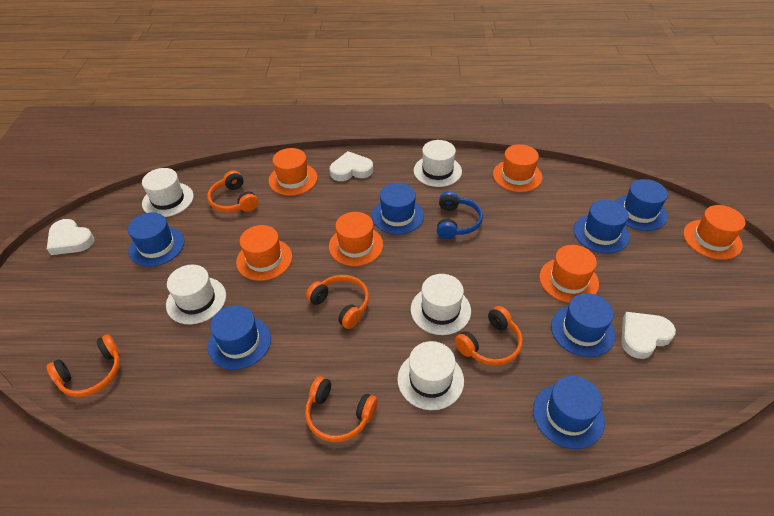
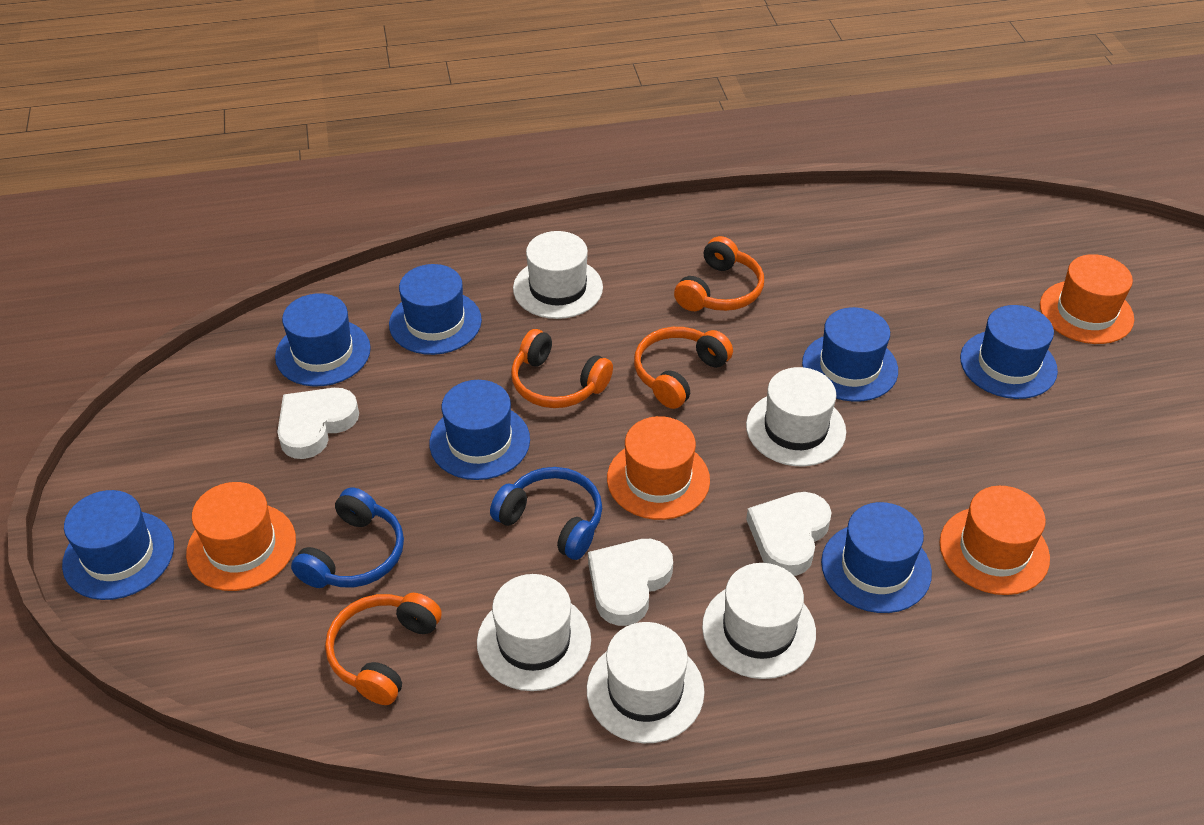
blue headphones: [437,191,483,239] = 1 -> [291,487,404,588] [490,467,602,560] = 2
orange hat: [236,225,292,281] [269,148,317,196] [329,212,383,266] [493,144,543,192] [539,245,599,303] [683,205,745,260] = 6 -> [186,482,296,591] [607,416,710,520] [939,486,1050,595] [1040,254,1134,344] = 4
orange headphones: [46,334,120,397] [207,170,258,212] [305,376,378,442] [306,275,369,329] [454,306,523,366] = 5 -> [325,593,442,705] [511,329,613,408] [634,327,733,409] [674,236,764,311] = 4

